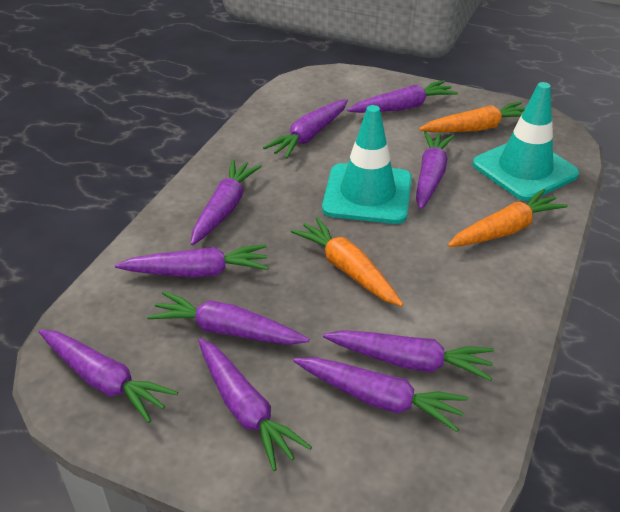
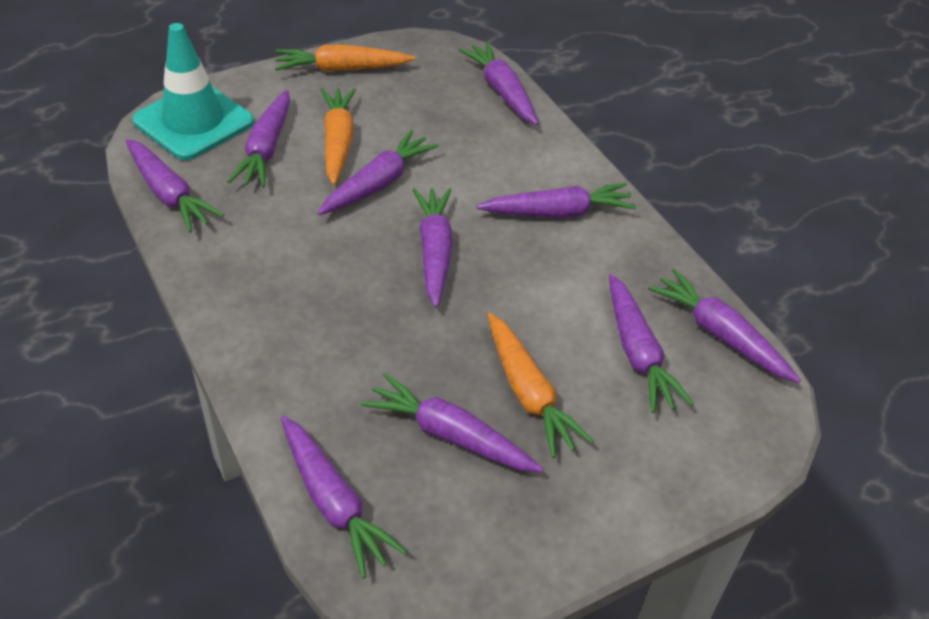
turquoise traffic cone: [322,105,412,224] [473,82,579,201] = 2 -> [132,23,254,160] = 1

